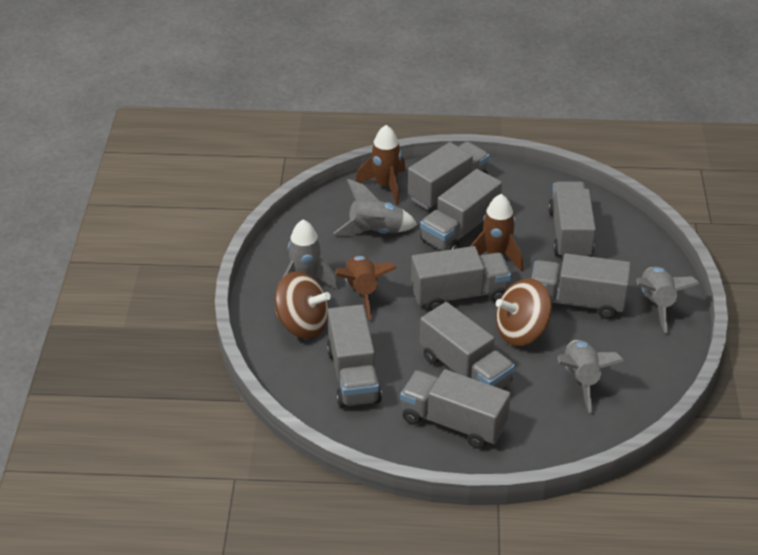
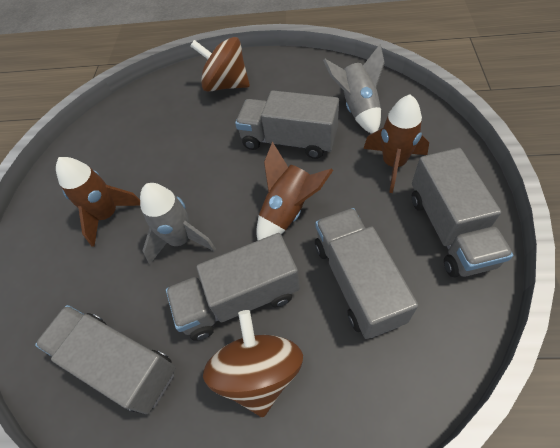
grey rocket: [283,219,338,289] [334,179,417,236] [557,340,624,413] [636,267,700,333] = 4 -> [140,183,216,264] [323,44,385,134] = 2
grey truck: [327,305,382,408] [400,369,511,449] [408,141,489,210] [411,246,511,311] [420,169,502,251] [420,302,515,389] [531,253,631,319] [548,181,596,257] = 8 -> [35,305,176,414] [166,233,300,341] [235,90,339,159] [315,208,418,339] [412,148,513,277] = 5

